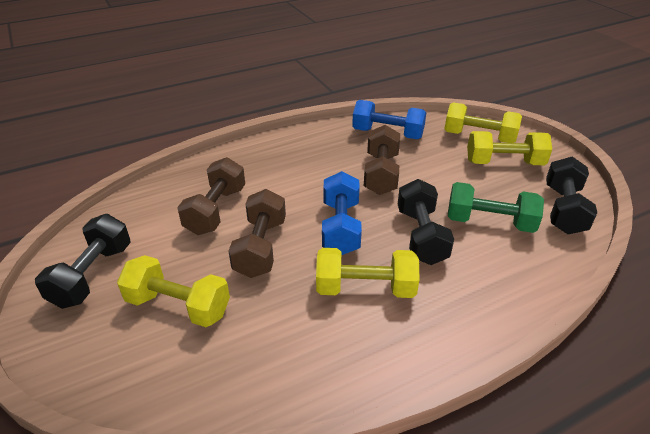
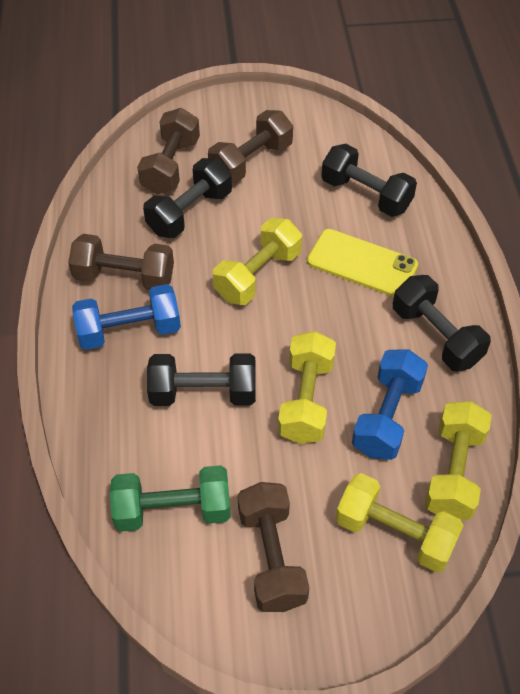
black dumbbell: [35,214,131,309] [398,179,454,265] [546,156,597,234] = 3 -> [143,158,232,238] [147,354,256,406] [321,144,417,217] [393,275,491,372] = 4
brown dumbbell: [177,157,245,235] [229,189,286,278] [364,125,400,195] = 3 -> [68,234,174,290] [137,108,200,194] [208,110,293,184] [238,482,309,612] = 4
yellow phone: none = 0 -> [307,229,418,297] = 1

